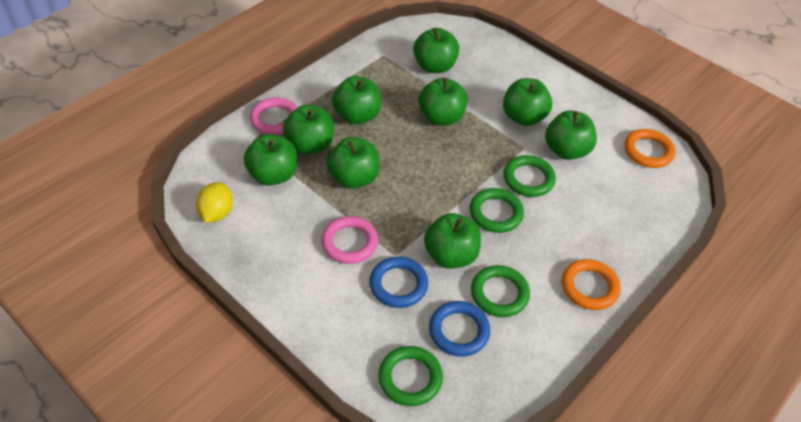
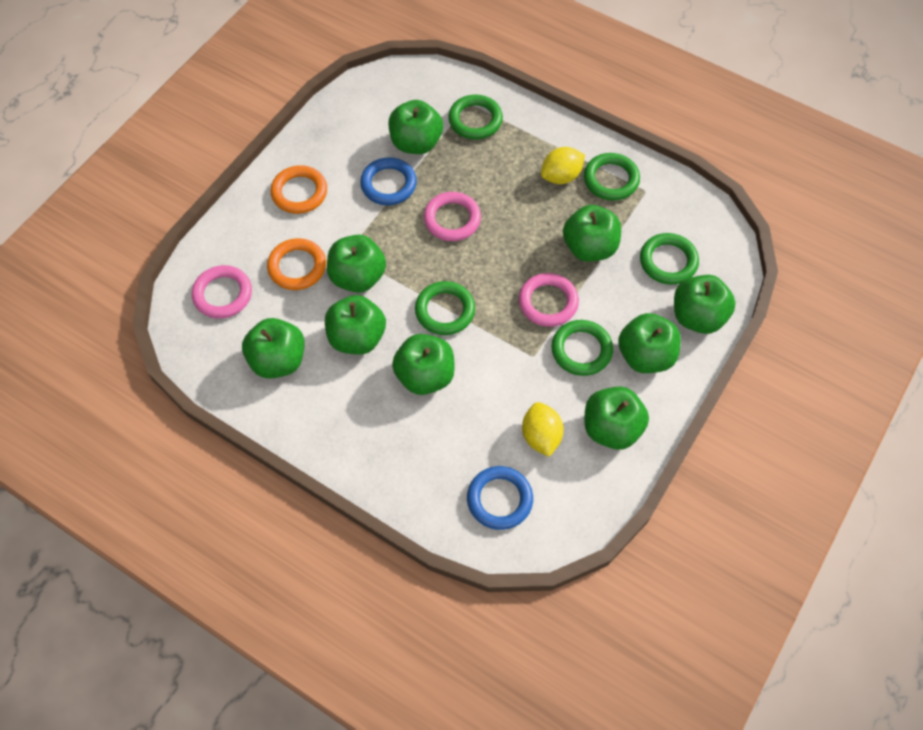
green ring: [378,346,443,406] [470,188,524,233] [471,265,530,317] [503,155,556,197] = 4 -> [415,281,475,335] [448,95,503,140] [551,320,613,376] [584,153,640,201] [640,233,699,285] = 5
pink ring: [250,97,298,135] [321,216,378,264] = 2 -> [192,265,252,319] [424,192,481,241] [519,273,579,327] = 3
yellow lemon: [196,182,233,223] = 1 -> [522,402,564,457] [541,147,585,184] = 2

